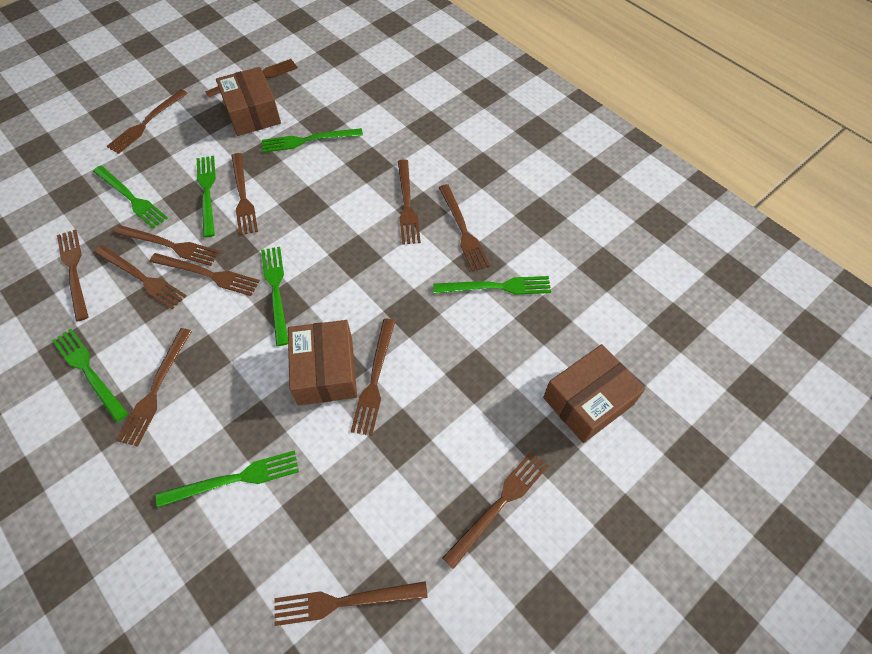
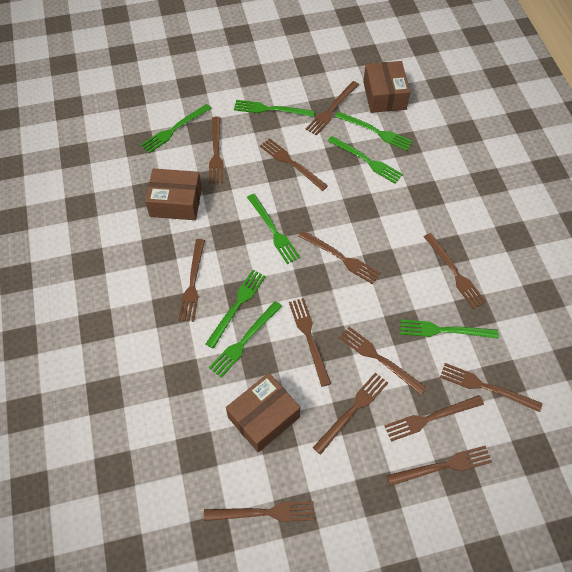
green fork: [52,328,128,422] [93,166,168,229] [156,450,299,508] [197,156,216,238] [261,247,288,346] [262,128,363,153] [433,276,551,295] = 7 -> [141,104,212,153] [206,270,266,349] [209,301,282,378] [234,100,315,117] [247,194,300,264] [328,136,403,184] [335,111,413,151] [400,320,499,339] = 8

